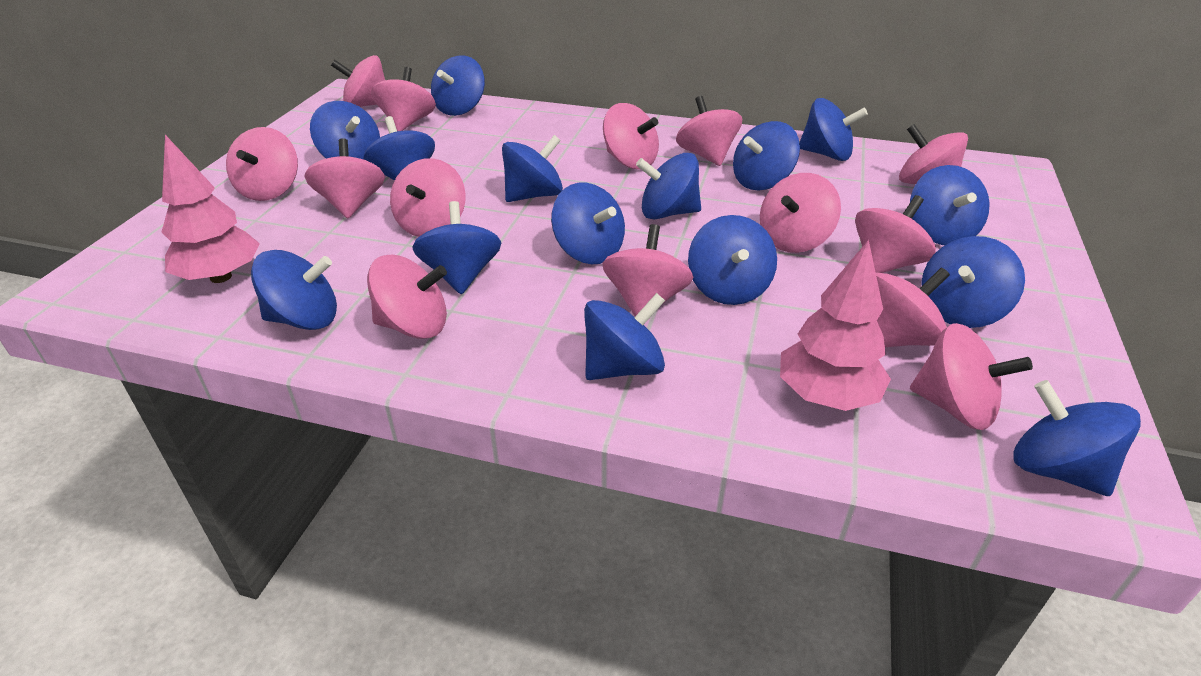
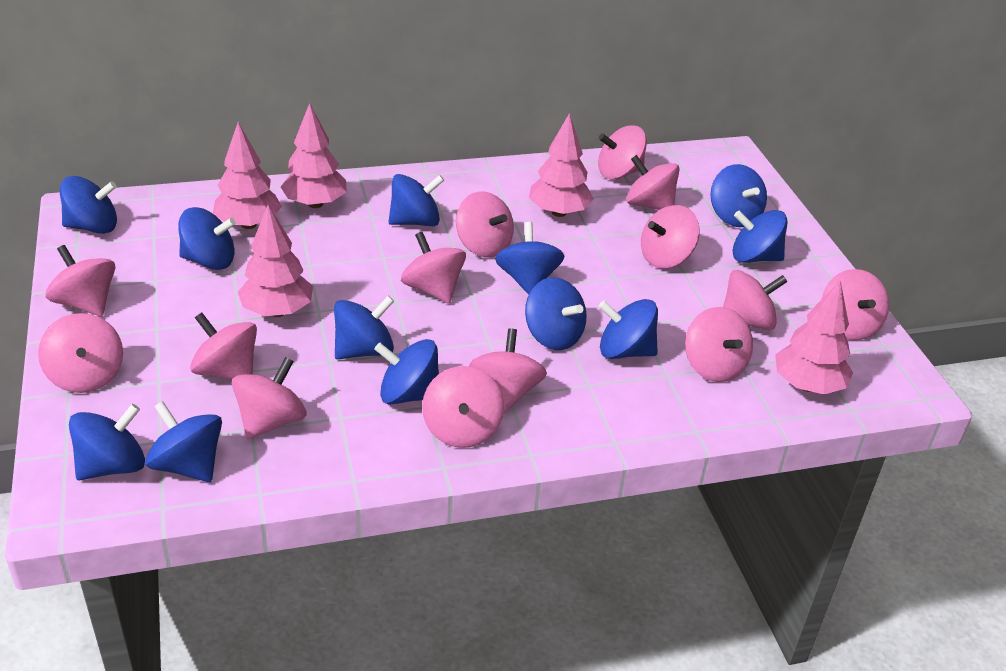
blue spinning top: [251,250,337,330] [310,101,380,159] [363,116,435,181] [412,201,501,294] [431,55,485,116] [502,135,563,202] [551,183,625,264] [584,293,665,380] [636,153,701,219] [688,215,777,305] [733,121,800,190] [799,98,868,161] [910,165,990,245] [921,236,1025,328] [1013,380,1141,496] = 15 -> [60,176,117,234] [69,404,145,480] [145,401,222,482] [178,207,236,270] [334,296,394,359] [374,339,439,404] [389,174,444,226] [495,222,564,295] [525,277,587,350] [599,299,658,359] [710,164,767,227] [733,210,788,263] = 12
pink tree: [162,135,260,283] [780,240,891,411] = 2 -> [213,122,282,229] [238,204,313,317] [281,103,346,208] [529,113,594,217] [775,280,853,394] = 5

